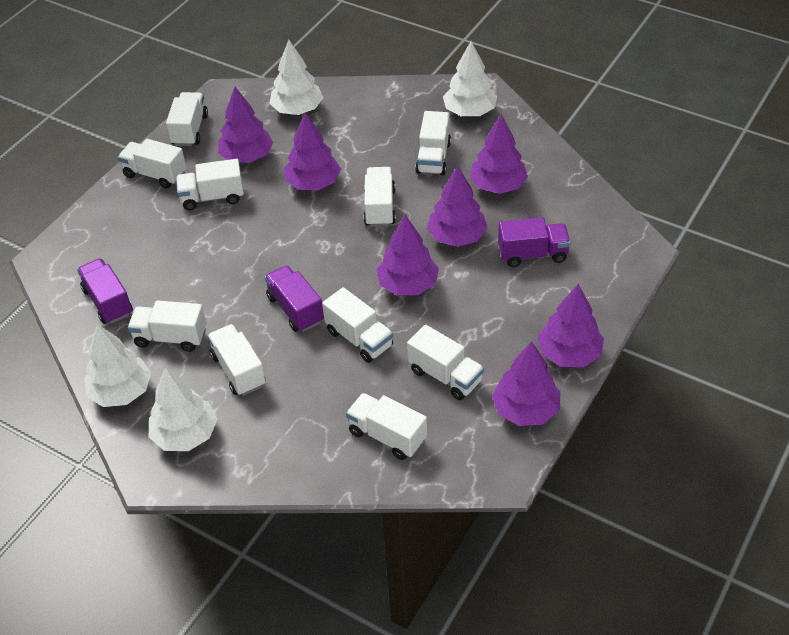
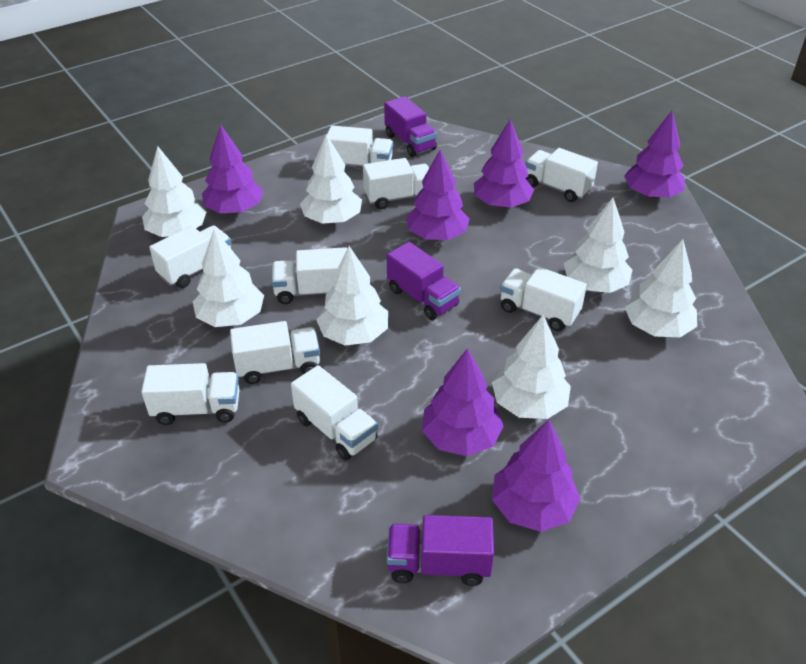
purple tree: [218,87,274,163] [284,113,341,190] [376,215,439,295] [427,166,488,247] [470,114,528,194] [492,341,561,426] [537,284,604,367] = 7 -> [202,125,264,214] [406,150,470,240] [422,348,504,456] [474,119,534,208] [492,420,581,532] [624,111,685,199] = 6
white tree: [84,324,151,407] [149,368,217,451] [269,40,323,115] [443,41,497,116] = 4 -> [142,146,207,237] [193,229,264,327] [300,134,362,224] [316,246,388,346] [492,315,571,419] [564,198,632,293] [624,239,697,337] = 7
white truck: [118,139,186,189] [128,300,206,352] [166,92,208,146] [176,159,244,210] [207,324,266,396] [322,287,393,363] [346,393,427,460] [364,167,396,227] [407,325,484,400] [415,111,451,175] = 10 -> [141,363,240,425] [149,225,231,288] [230,321,320,384] [272,247,347,304] [291,365,378,460] [327,125,393,167] [363,158,429,209] [500,267,587,331] [525,148,598,202] = 9

